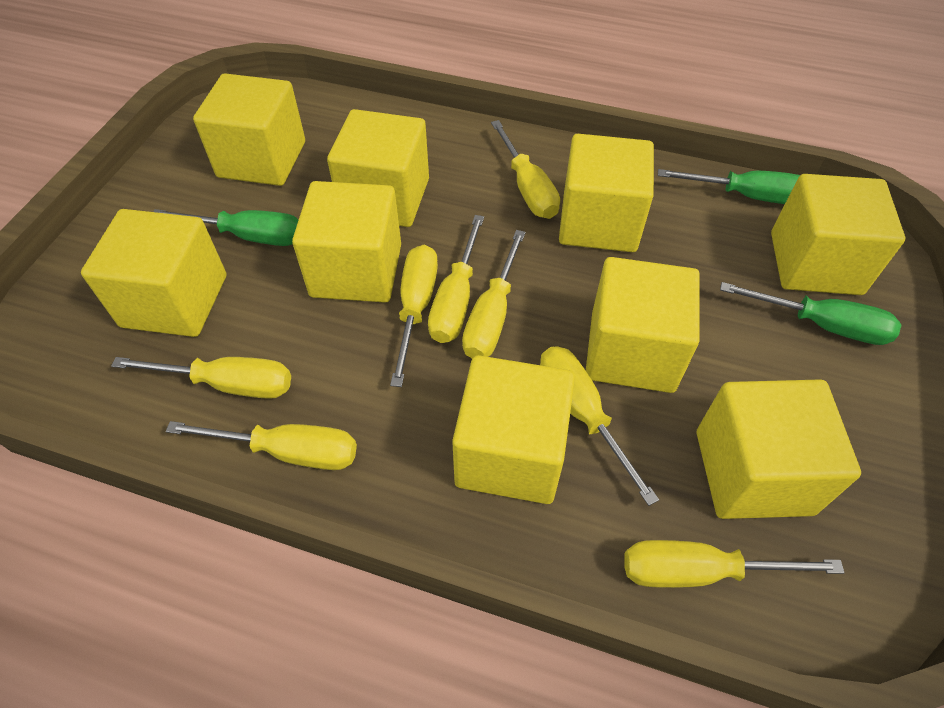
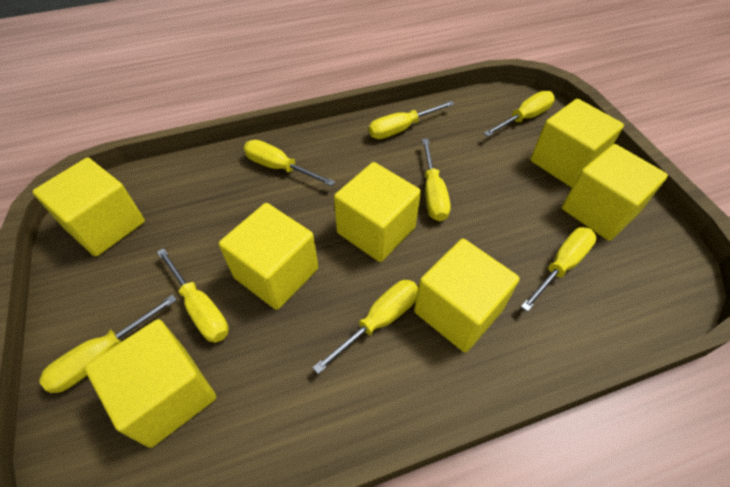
green screwdriver: [153,209,298,246] [658,169,800,204] [720,282,901,345] = 3 -> none = 0
yellow cube: [81,209,227,337] [193,73,305,186] [292,181,401,303] [327,109,429,227] [452,355,575,504] [559,134,654,252] [586,257,700,393] [697,379,861,519] [771,174,905,295] = 9 -> [32,158,145,257] [85,319,216,448] [219,203,318,310] [334,162,421,262] [414,239,520,352] [530,99,624,187] [562,144,668,241] = 7

